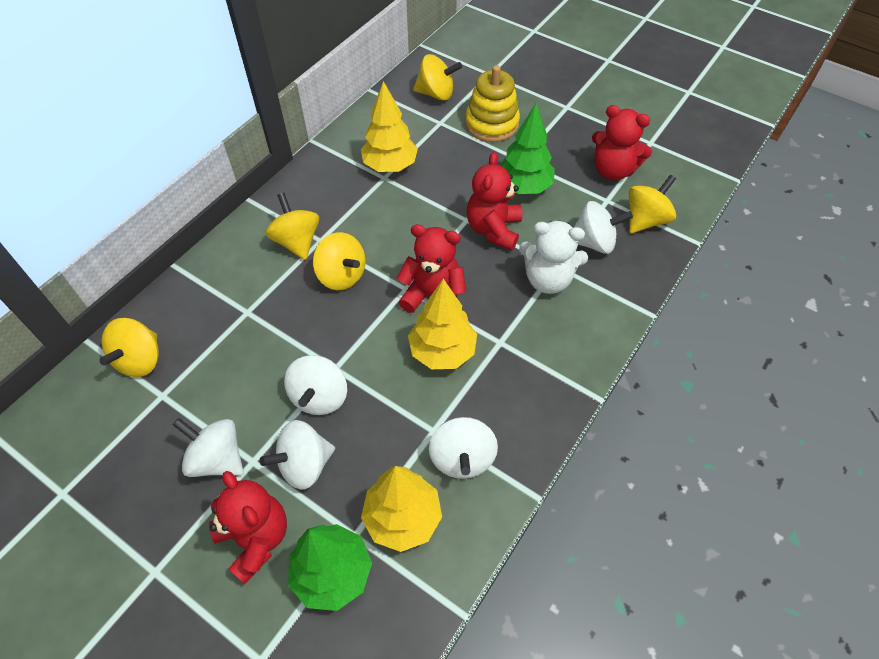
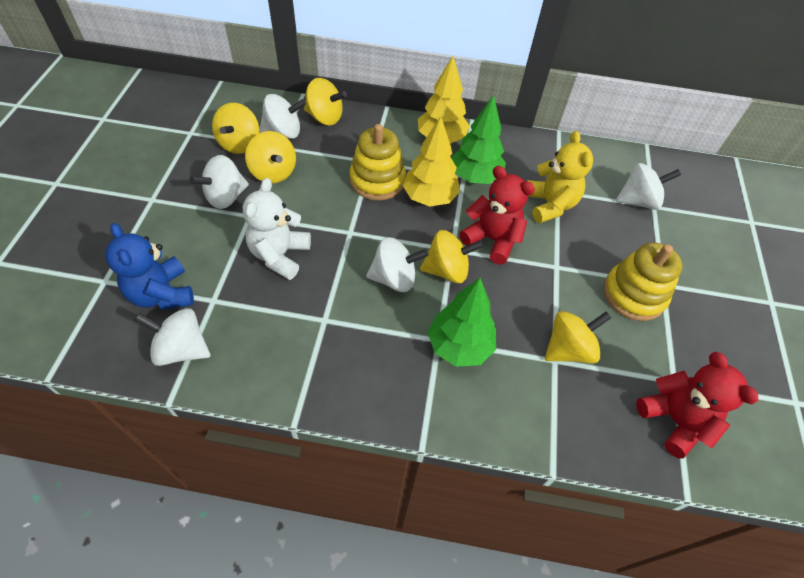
blue teddy bear: none = 0 -> [105,223,194,310] = 1
red teddy bear: [209,471,287,584] [397,224,466,313] [467,152,522,251] [592,105,652,180] = 4 -> [460,166,535,265] [636,352,758,459] = 2
yellow stacking toy: [465,65,520,142] = 1 -> [350,124,406,200] [603,243,683,321] = 2
yellow teddy bear: none = 0 -> [527,131,593,223] = 1
yellow tree: [361,81,418,172] [361,466,442,552] [408,279,477,369] = 3 -> [403,116,460,207] [418,56,470,143] = 2

